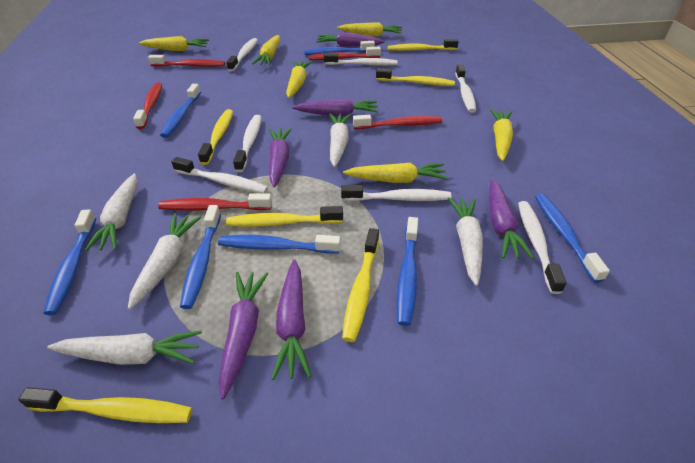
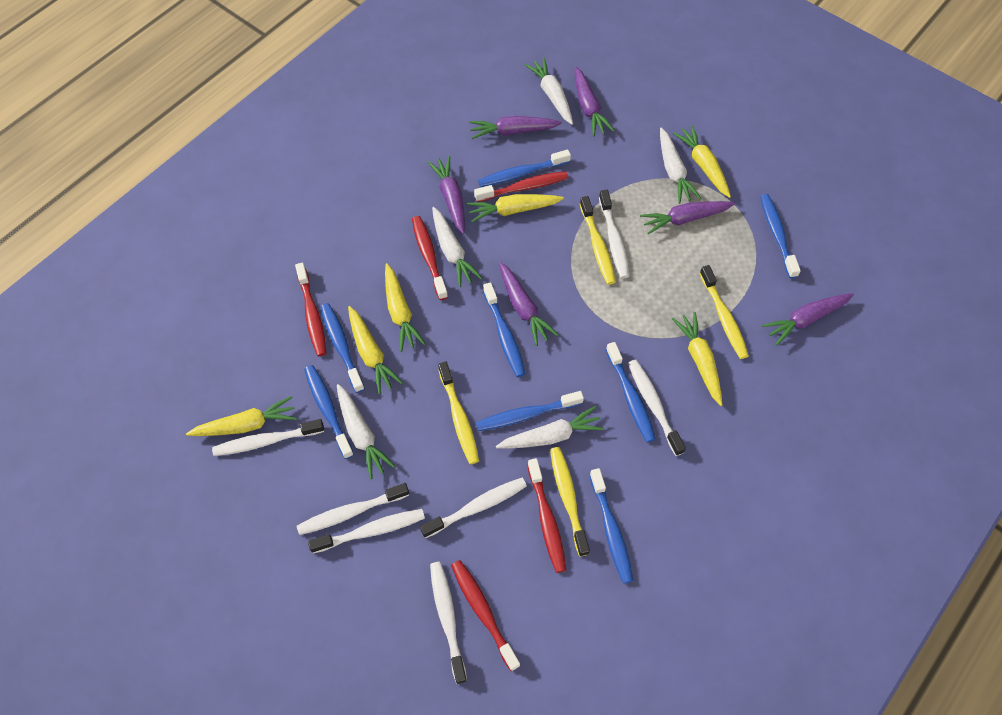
blue toothbrush: [44,209,96,315] [160,84,201,138] [180,205,221,309] [218,235,341,254] [304,41,375,55] [397,217,418,326] [535,194,610,283] = 7 -> [304,365,354,459] [320,303,365,393] [476,391,584,431] [478,150,571,187] [483,282,525,377] [590,468,633,584] [606,342,656,442] [760,194,801,279] = 8
yellow toothbrush: [18,387,192,423] [198,109,233,165] [226,206,343,227] [342,228,379,342] [376,68,455,86] [388,39,459,51] = 6 -> [438,362,479,464] [550,447,590,556] [580,196,616,285] [699,265,749,359] = 4

